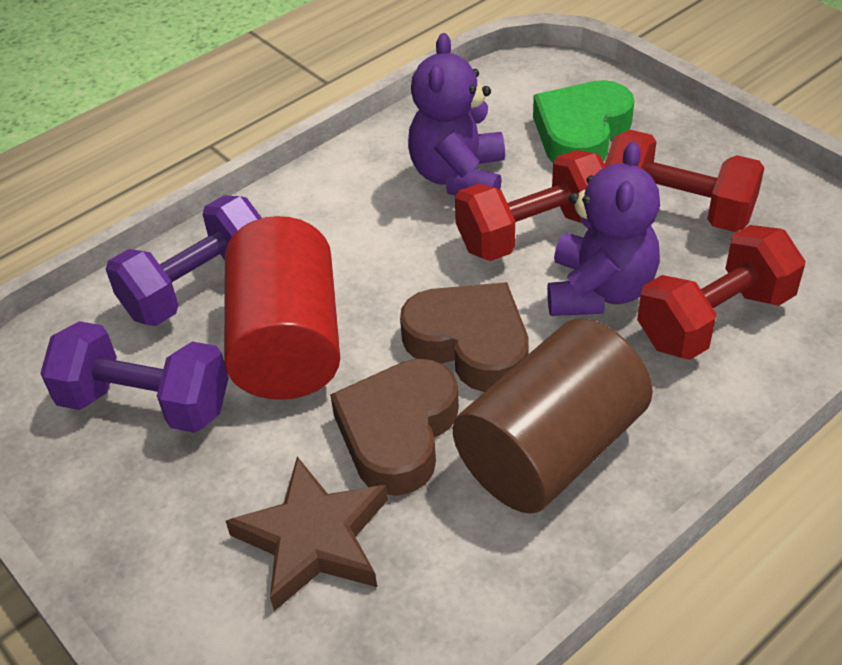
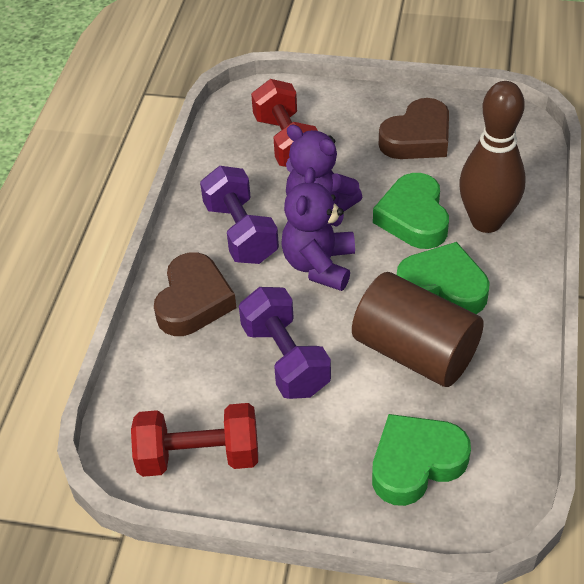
brown bowling pin: none = 0 -> [459,81,526,233] = 1
brown star: [226,457,388,611] = 1 -> none = 0
green heart: [533,80,635,163] = 1 -> [372,414,471,506] [373,173,449,249] [397,242,490,314] = 3
red cylinder: [224,216,340,400] = 1 -> none = 0
red dumbbell: [455,150,606,261] [605,130,765,232] [637,225,805,360] = 3 -> [131,403,258,477] [251,79,318,167] = 2

